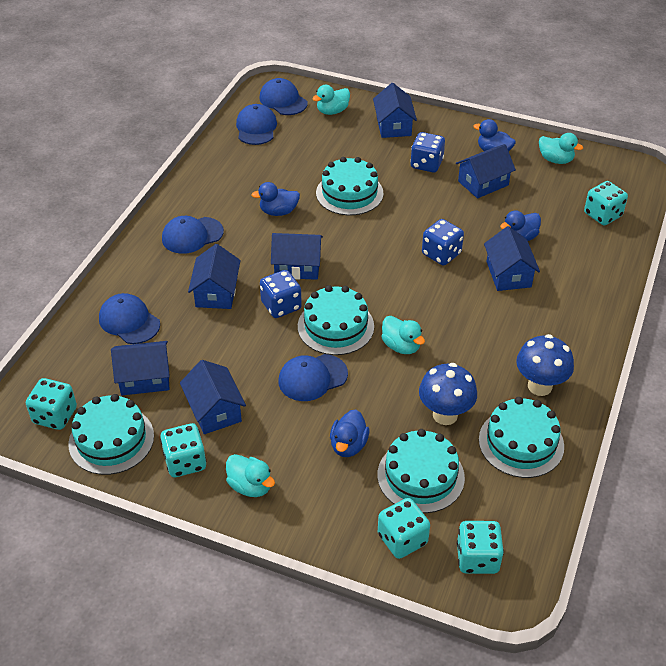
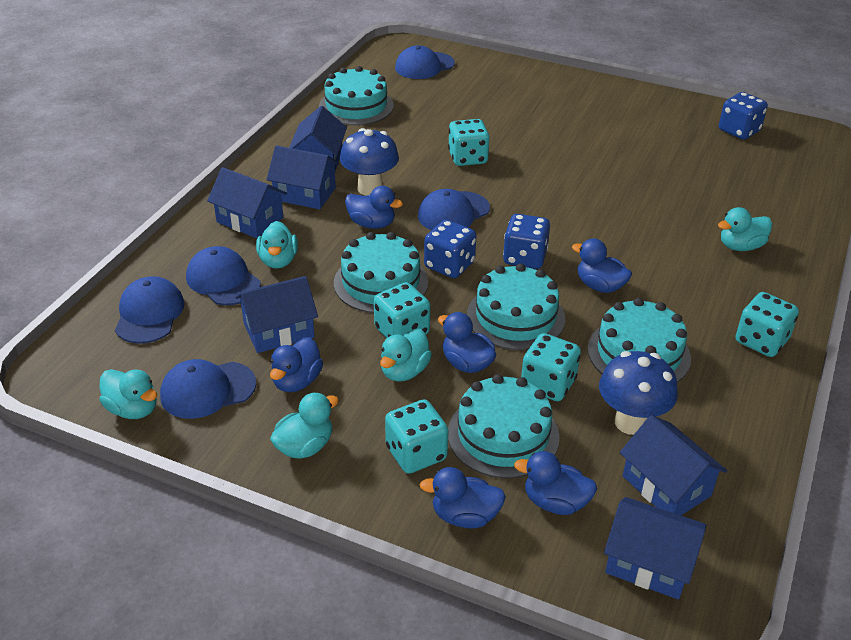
blue duck: [251,182,300,216] [330,409,369,457] [473,119,516,151] [500,210,541,241] = 4 -> [270,337,323,392] [345,186,403,229] [420,467,506,528] [438,312,496,373] [514,451,597,515] [572,238,632,293] = 6
blue house: [111,341,170,395] [180,360,246,434] [188,244,241,309] [271,233,323,280] [373,83,417,138] [456,144,516,198] [484,226,540,291] = 7 -> [207,167,287,238] [235,276,318,353] [267,146,339,209] [289,106,347,171] [604,497,706,600] [620,415,727,515] = 6
turquoise duck: [226,454,275,497] [312,85,350,115] [381,316,425,354] [539,133,583,164] = 4 -> [99,369,157,419] [256,221,298,269] [270,392,339,459] [380,329,432,382] [718,207,772,251] = 5

